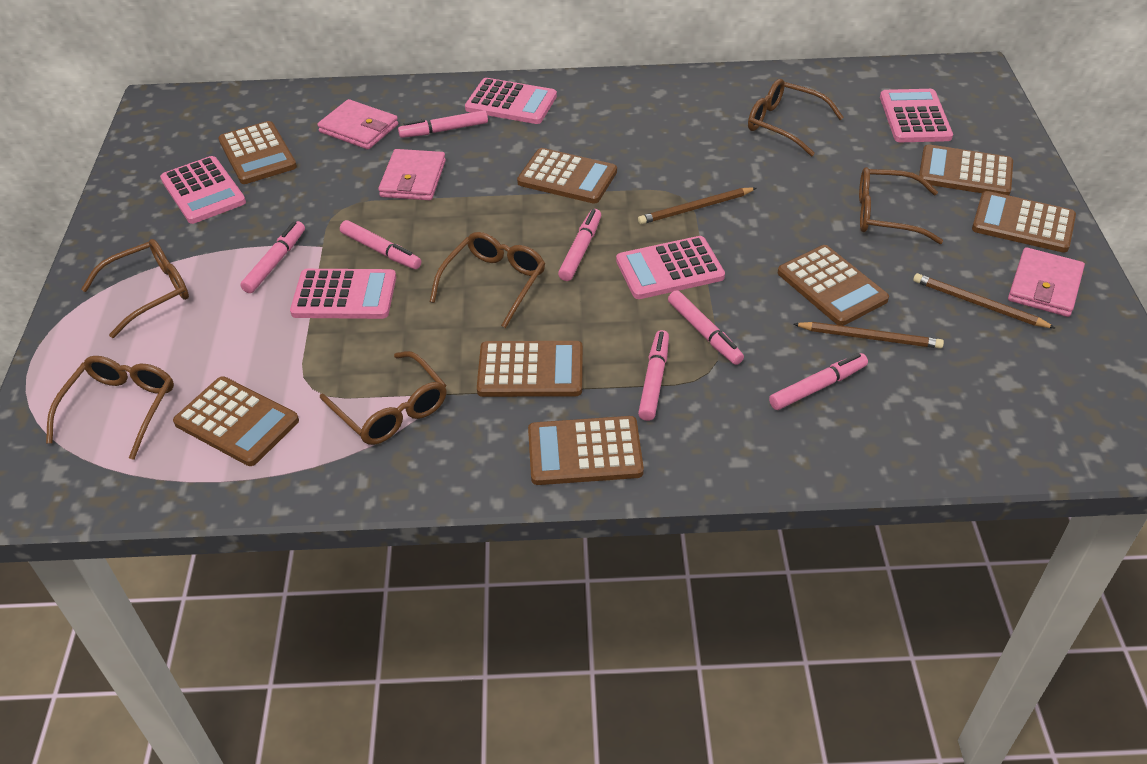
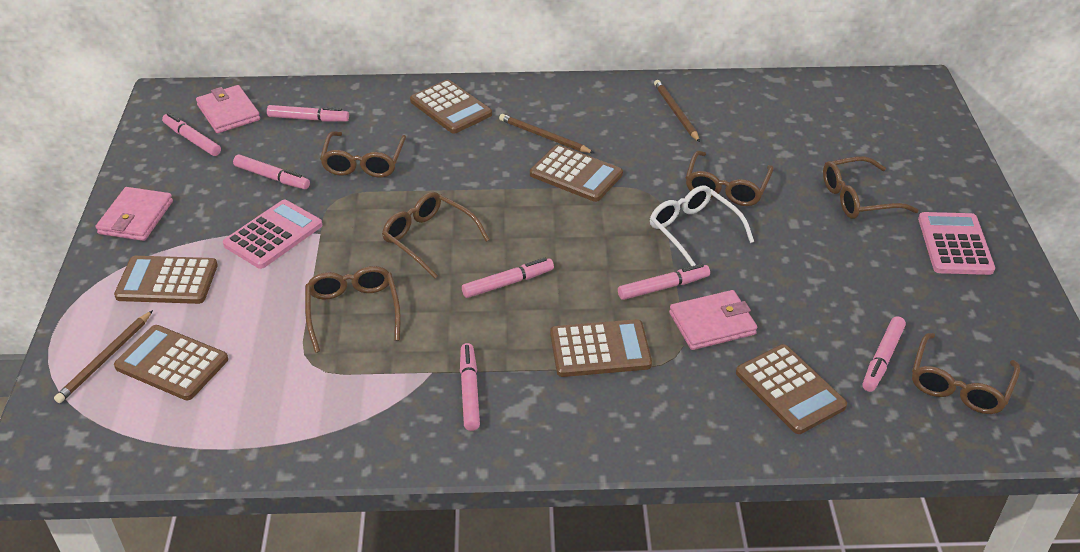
brown calculator: [173,376,299,466] [218,121,297,184] [477,341,583,397] [517,148,617,203] [528,416,644,485] [778,245,889,326] [919,144,1013,195] [972,191,1076,253] = 8 -> [114,256,218,304] [114,325,228,400] [410,79,492,134] [530,145,623,202] [550,319,652,377] [736,344,847,434] = 6
pink calculator: [160,156,246,224] [290,269,396,319] [465,78,557,124] [616,236,725,299] [880,89,953,142] = 5 -> [223,200,322,269] [918,212,995,275] = 2
white glasses: none = 0 -> [650,185,754,266] = 1

